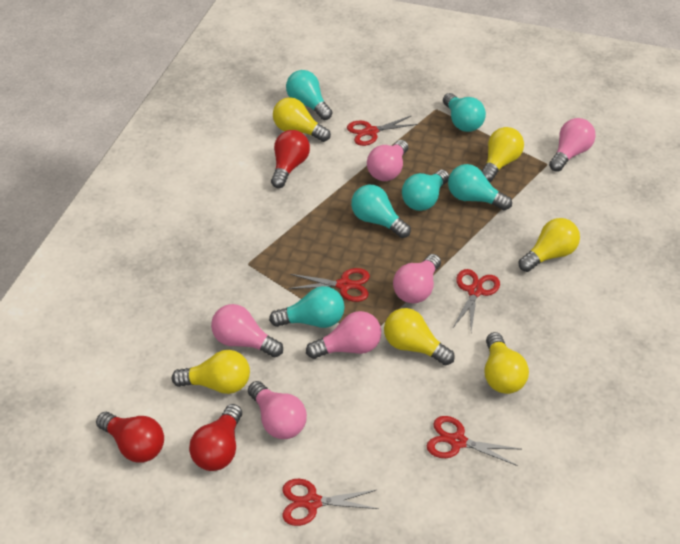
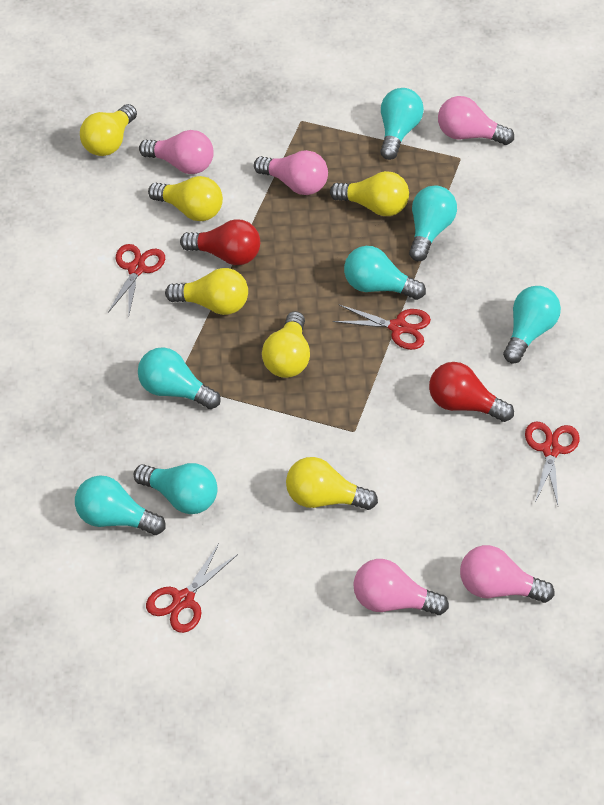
pink light bulb: [211,304,283,357] [248,381,307,439] [306,311,381,359] [367,140,408,181] [393,254,441,304] [549,118,596,172] = 6 -> [139,130,214,174] [254,150,328,195] [353,559,449,615] [438,96,514,145] [460,545,555,603] = 5
red light bulb: [96,412,164,463] [189,404,242,471] [271,130,310,188] = 3 -> [180,219,260,265] [429,362,514,422] = 2
red scissors: [282,479,379,526] [288,268,370,302] [347,115,418,146] [427,416,520,466] [452,269,500,332] = 5 -> [108,244,165,314] [146,543,238,633] [333,304,431,350] [525,422,580,505] = 4
turquoise light bulb: [269,286,345,328] [286,70,332,120] [351,185,411,238] [402,170,449,211] [443,93,486,132] [448,164,512,210] = 6 -> [75,475,166,535] [134,463,218,514] [138,347,221,409] [344,246,426,300] [380,88,424,160] [409,185,457,261] [503,286,561,363] = 7

